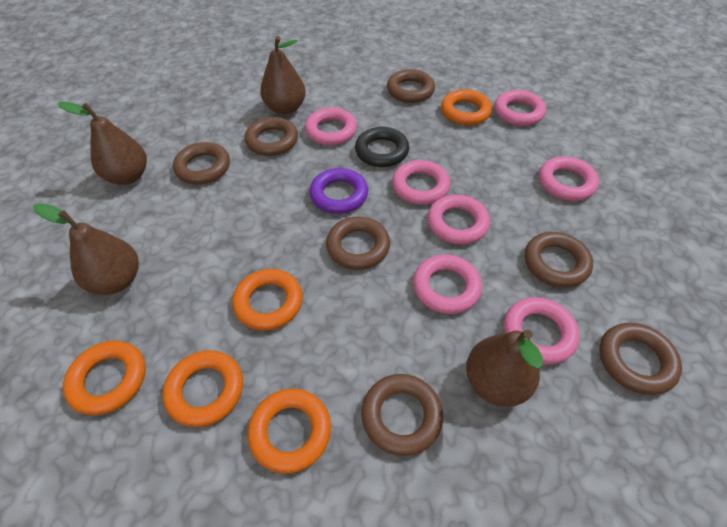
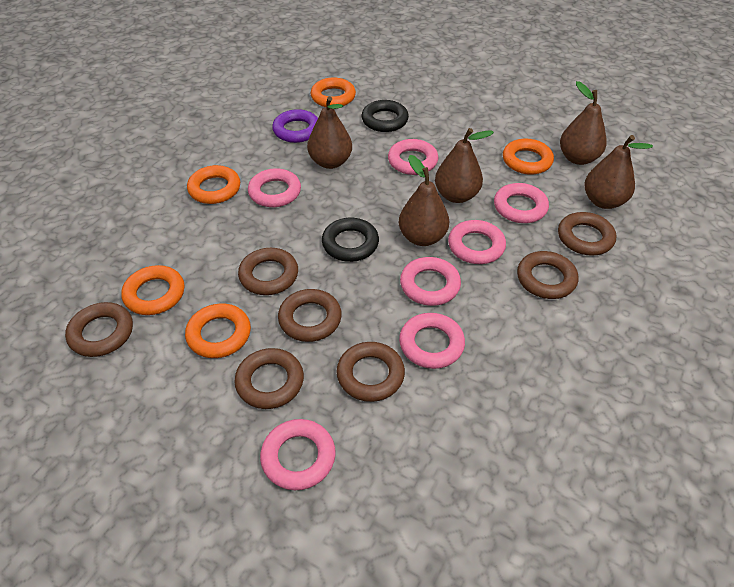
black ring: [355,127,409,167] = 1 -> [322,218,379,262] [362,100,409,132] = 2
brown pear: [33,203,139,295] [58,102,147,185] [260,36,306,115] [466,330,543,407] = 4 -> [307,96,352,169] [399,155,449,246] [435,128,494,203] [560,81,607,165] [584,135,653,209] = 5

